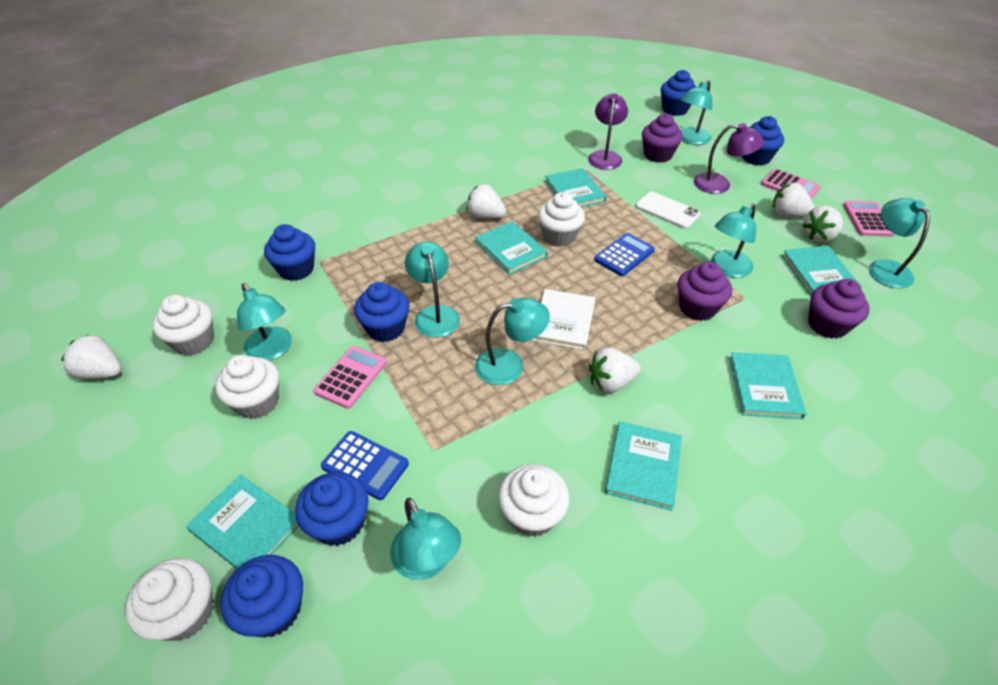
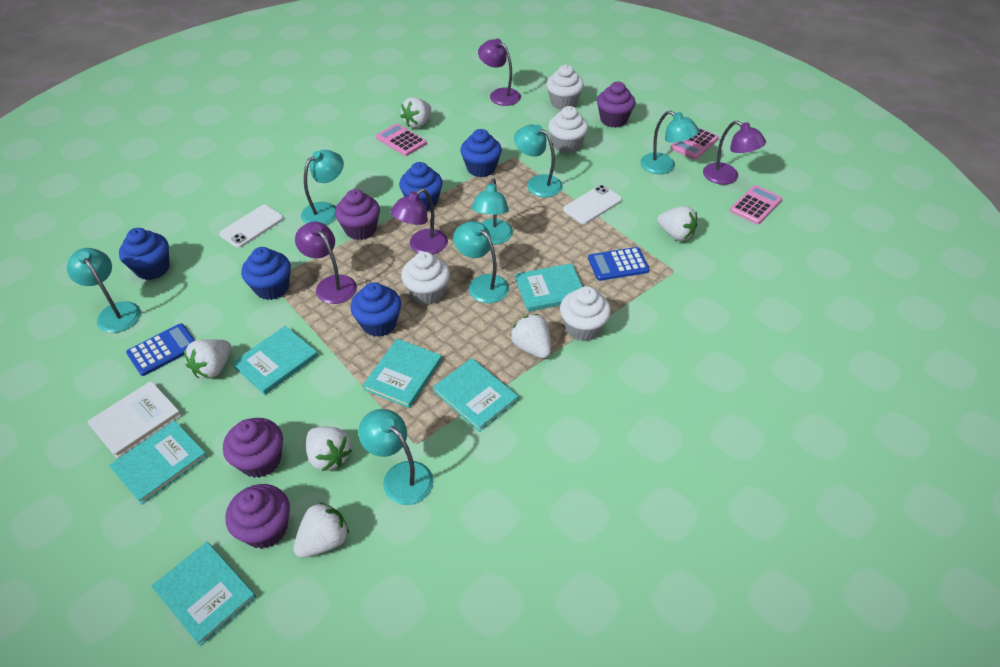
blue cupcake: [221,555,303,637] [264,224,315,281] [295,472,369,546] [354,282,410,342] [661,70,696,116] [742,116,784,166] = 6 -> [119,228,170,280] [241,247,291,300] [350,282,401,337] [399,162,443,211] [460,129,502,177] = 5
purple cupcake: [642,113,683,163] [677,262,732,321] [808,279,870,339] = 3 -> [223,418,283,478] [226,484,290,549] [335,189,380,240] [597,82,635,128] = 4
purple lamp: [588,93,628,170] [694,123,764,194] = 2 -> [295,221,357,304] [390,188,448,255] [478,39,521,106] [703,121,766,185] = 4
white cupcake: [125,558,213,641] [152,295,214,356] [215,355,279,419] [498,464,570,537] [538,192,585,247] = 5 -> [401,252,450,305] [546,65,584,110] [548,106,588,153] [560,286,611,341] = 4
white phone: [635,192,701,229] = 1 -> [219,205,284,248] [563,185,622,224] = 2
white strawberry: [61,335,122,379] [466,184,506,219] [589,348,641,393] [772,183,815,217] [802,206,843,243] = 5 -> [184,339,231,379] [293,502,349,558] [306,426,352,471] [400,97,431,128] [511,314,551,358] [657,206,698,241] = 6

